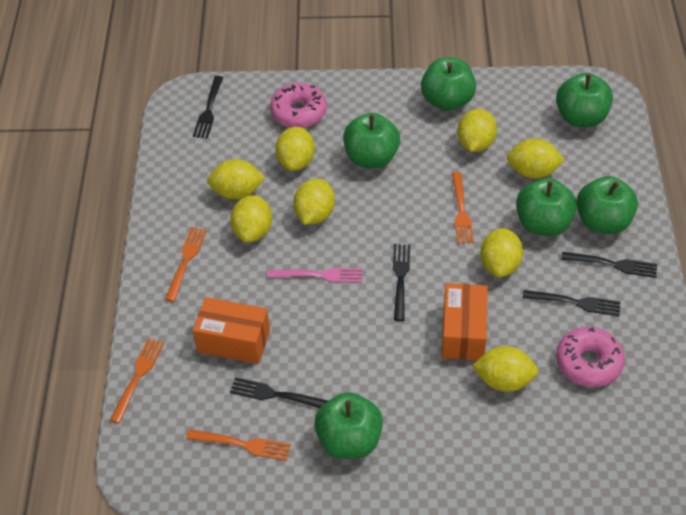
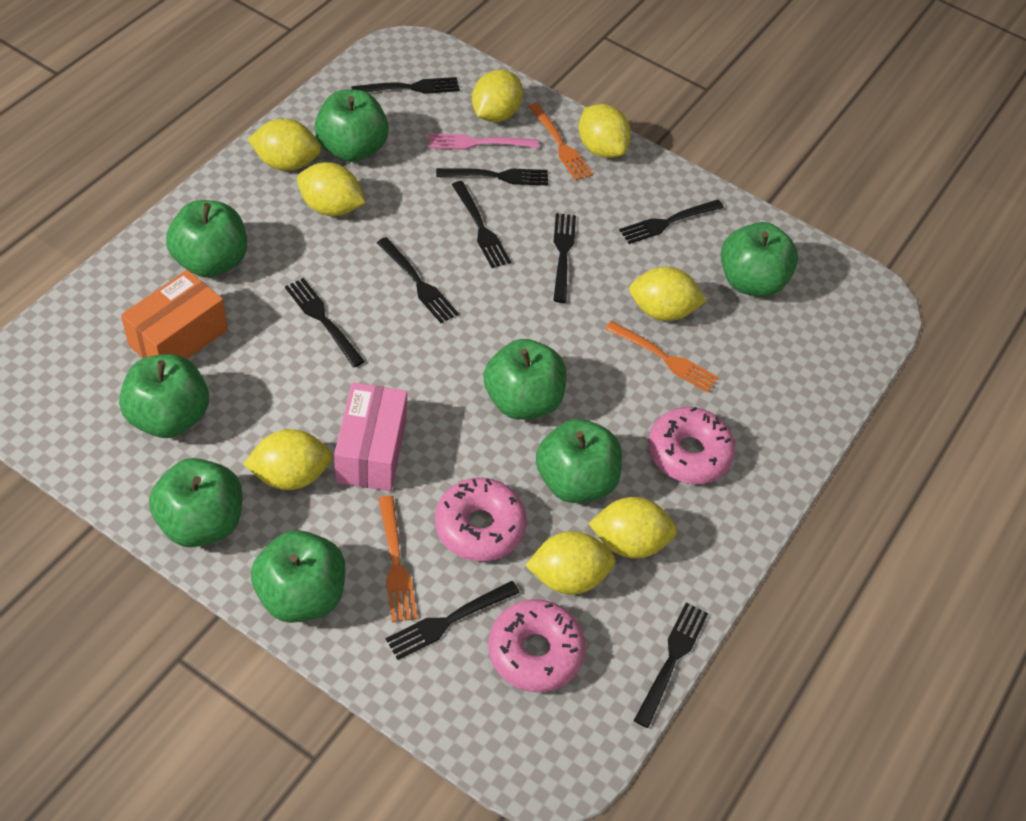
black fork: [193,76,223,138] [230,377,328,408] [393,244,410,321] [523,290,621,316] [561,252,657,278] = 5 -> [285,278,365,367] [351,77,460,94] [377,237,459,323] [386,581,520,660] [436,168,548,185] [452,181,511,268] [553,213,576,303] [619,200,724,244] [634,603,709,728] = 9
green apple: [314,392,383,459] [343,113,400,168] [421,57,476,111] [516,178,577,236] [556,73,613,127] [577,176,638,234] = 6 -> [119,354,209,438] [149,458,242,547] [166,200,247,277] [251,530,346,623] [314,90,389,162] [484,339,566,420] [536,419,622,503] [721,222,798,297] = 8
orange box: [193,297,270,364] [442,283,488,360] = 2 -> [121,270,228,359] = 1
orange fork: [110,338,164,423] [165,227,207,302] [186,429,291,461] [452,172,474,244] = 4 -> [379,496,418,622] [528,103,593,181] [605,321,719,393] = 3
pink box: none = 0 -> [334,383,407,491] = 1
pink donut: [270,83,327,128] [556,327,625,387] = 2 -> [435,478,527,562] [488,599,585,693] [648,407,735,484] = 3

